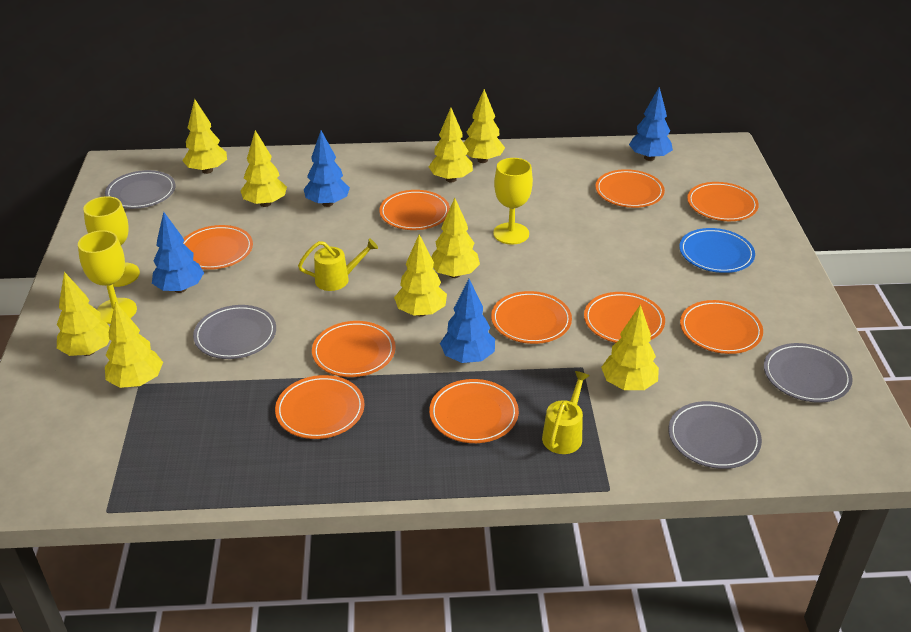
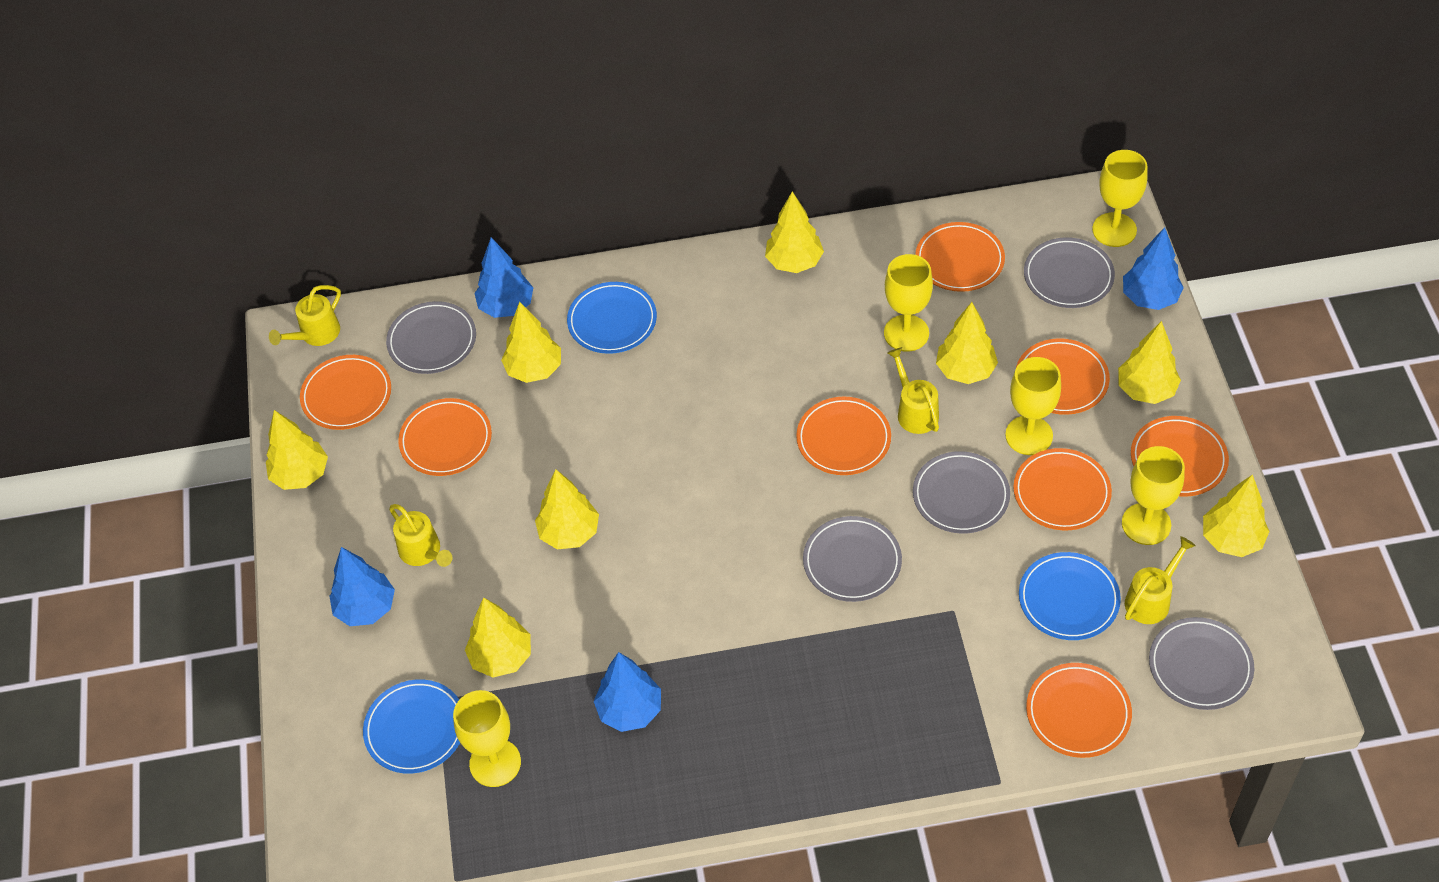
blue plate: [679,228,755,273] = 1 -> [363,679,460,774] [567,282,657,354] [1019,552,1121,640] = 3
grey plate: [105,170,176,209] [193,305,276,359] [668,401,762,469] [764,343,853,403] = 4 -> [386,301,476,374] [803,516,902,602] [913,451,1010,534] [1024,237,1115,308] [1149,617,1254,710] = 5
orange plate: [183,225,253,270] [275,375,365,439] [312,321,396,377] [379,190,450,230] [429,379,519,443] [491,291,572,344] [584,292,665,343] [595,169,665,208] [680,300,763,354] [687,182,759,221] = 10 -> [300,355,391,430] [398,398,492,476] [796,397,891,475] [915,222,1005,292] [1013,448,1112,530] [1016,338,1110,415] [1026,663,1132,758] [1131,416,1229,496] = 8
yellow goblet: [78,230,137,324] [83,196,140,287] [493,158,533,245] = 3 -> [453,690,521,787] [884,254,933,352] [1005,357,1061,455] [1092,150,1148,247] [1122,446,1185,545] = 5
yellow tree: [57,272,110,356] [105,301,163,388] [182,99,227,174] [240,130,287,207] [394,234,447,317] [429,108,473,182] [431,198,480,278] [463,89,505,163] [601,304,659,390] = 9 -> [266,410,328,490] [465,597,531,677] [501,302,561,383] [535,469,599,549] [765,191,824,273] [936,302,998,384] [1118,321,1181,404] [1203,474,1270,557] = 8
yellow watering can: [298,238,378,291] [542,371,590,454] = 2 -> [269,285,341,346] [389,504,453,567] [887,347,939,434] [1125,536,1196,624] = 4

